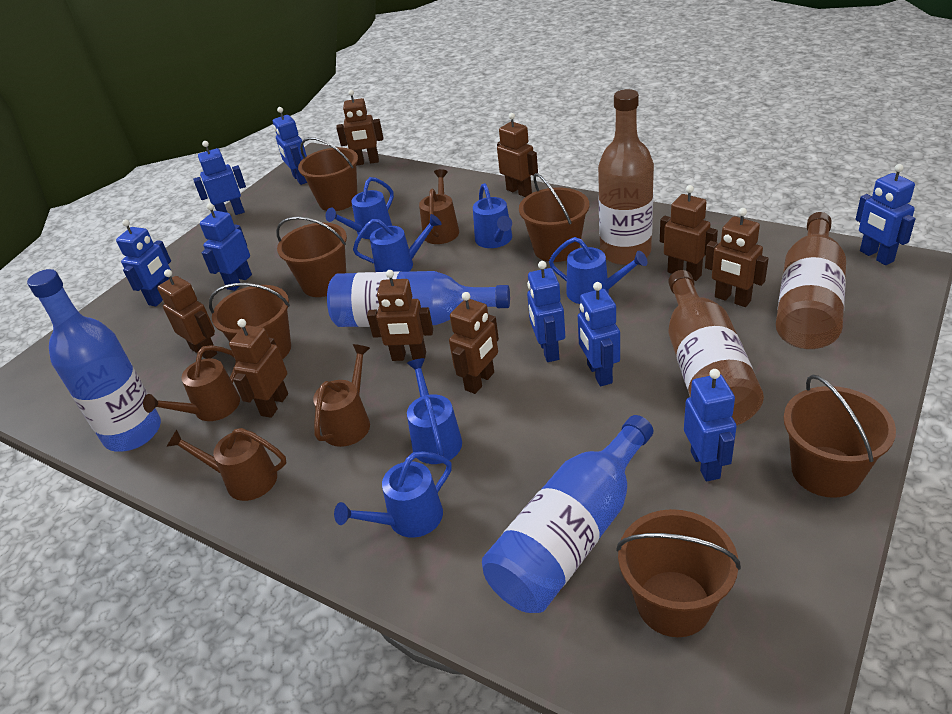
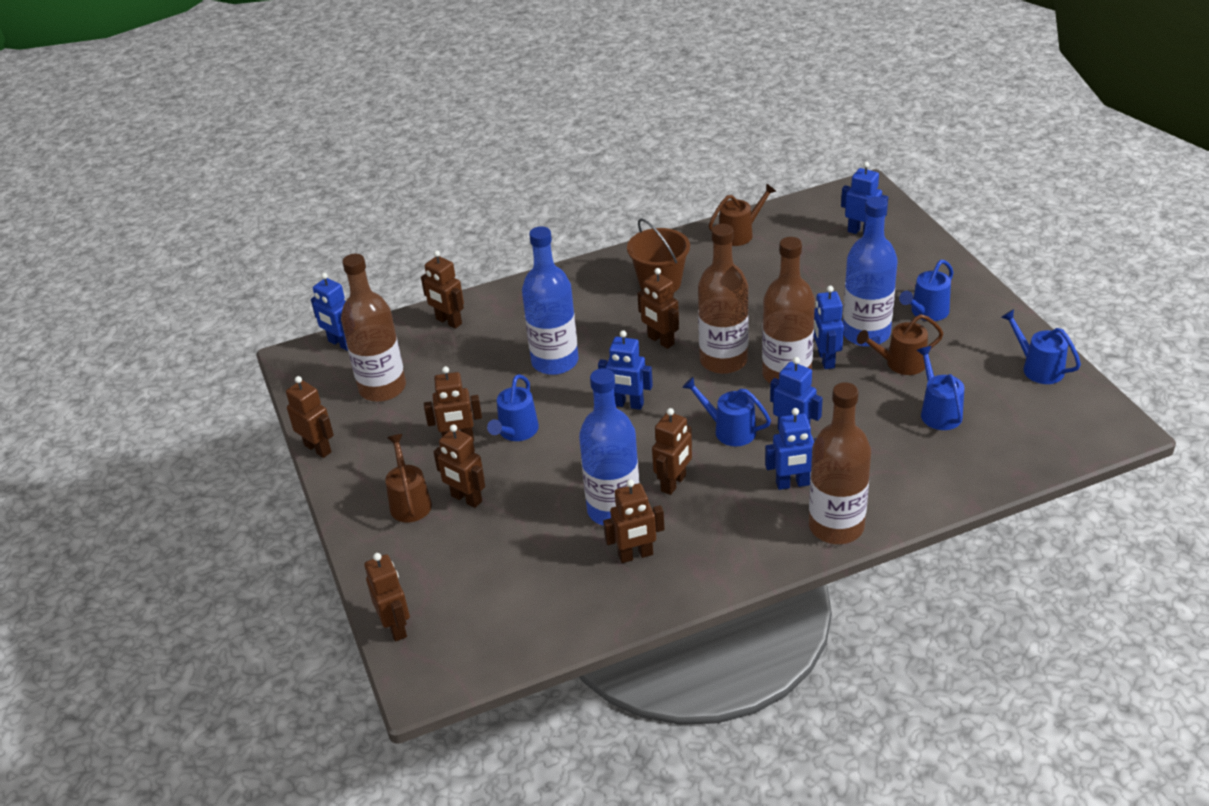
blue robot: [116,219,171,306] [193,141,246,215] [200,203,252,291] [273,107,307,185] [527,261,565,362] [578,282,620,386] [684,369,737,481] [856,164,916,265] = 8 -> [311,273,348,351] [598,330,653,410] [765,408,816,490] [770,357,823,430] [814,286,844,369] [841,162,888,235] = 6
blue watering can: [325,177,394,239] [334,451,452,538] [353,214,442,272] [407,358,462,464] [473,183,512,248] [549,237,648,304] = 6 -> [487,374,539,441] [682,377,771,446] [899,260,954,321] [917,346,964,430] [1001,309,1081,384] = 5
brown bottle: [598,89,654,265] [668,270,764,425] [776,212,846,349] = 3 -> [341,254,406,402] [698,224,749,374] [762,237,815,383] [809,382,871,544] = 4
brown bucket: [209,283,291,359] [276,217,347,297] [298,137,358,211] [519,173,589,262] [616,509,741,637] [784,375,896,498] = 6 -> [627,218,690,292] = 1
brown watering can: [143,345,240,421] [166,428,286,501] [313,344,370,447] [419,169,459,244] = 4 -> [385,434,432,522] [709,183,776,246] [857,314,944,375] = 3

